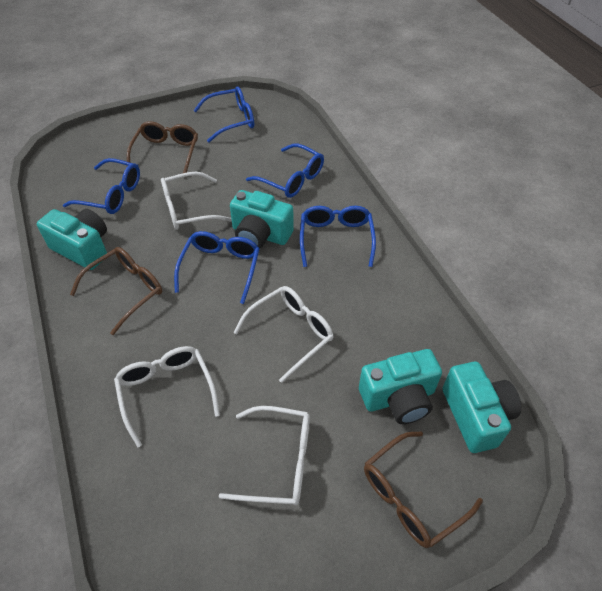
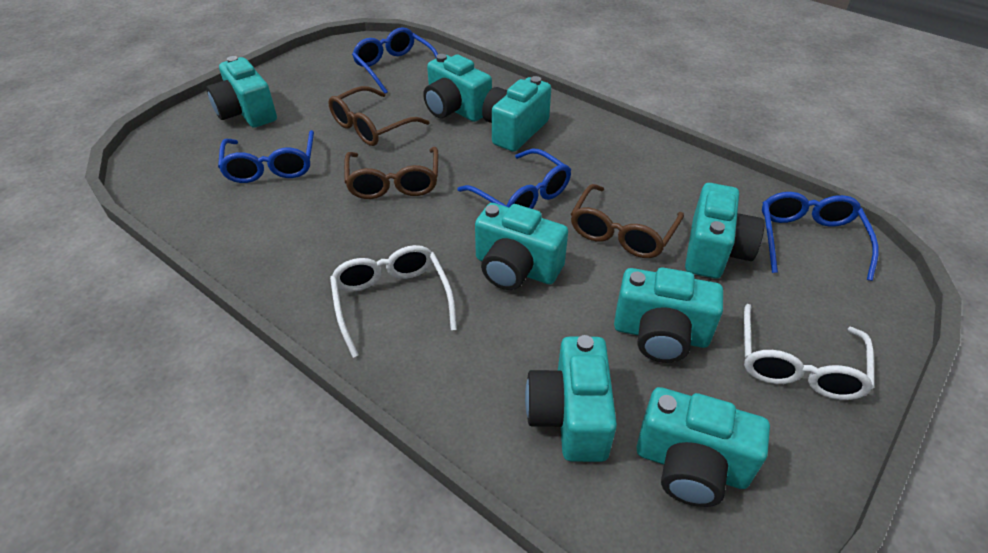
blue glasses: [63,158,140,214] [174,231,260,304] [194,86,254,143] [246,144,324,198] [300,206,376,267] = 5 -> [218,130,314,183] [352,27,438,94] [458,149,571,209] [762,192,879,281] = 4
turquoise camera: [37,209,107,270] [230,190,294,248] [359,349,442,424] [443,362,521,453] = 4 -> [206,56,277,128] [423,54,492,122] [475,203,568,290] [482,76,551,152] [525,335,617,462] [614,268,723,363] [637,387,770,507] [685,183,764,279] = 8
white glasses: [114,346,220,447] [161,172,232,230] [219,406,310,505] [233,286,333,383] = 4 -> [330,245,457,358] [744,304,875,400] = 2

